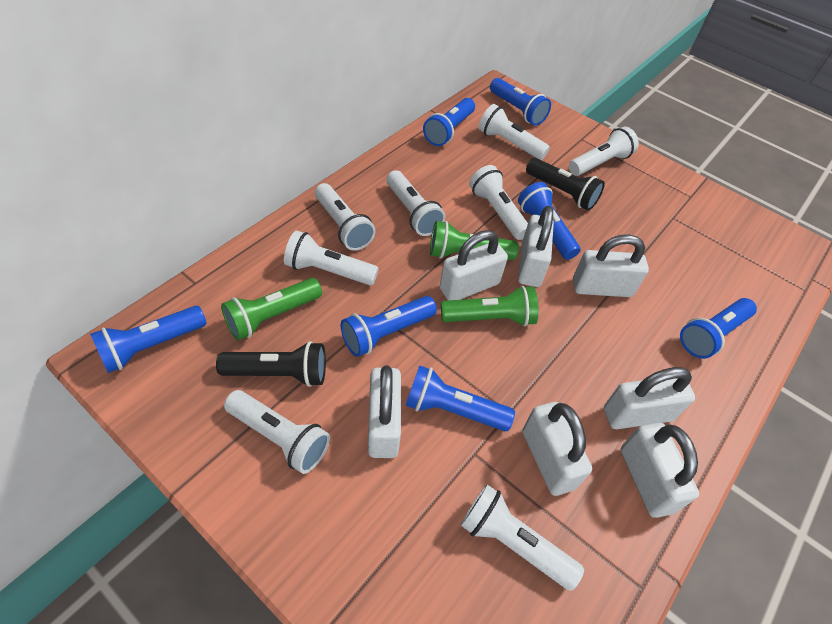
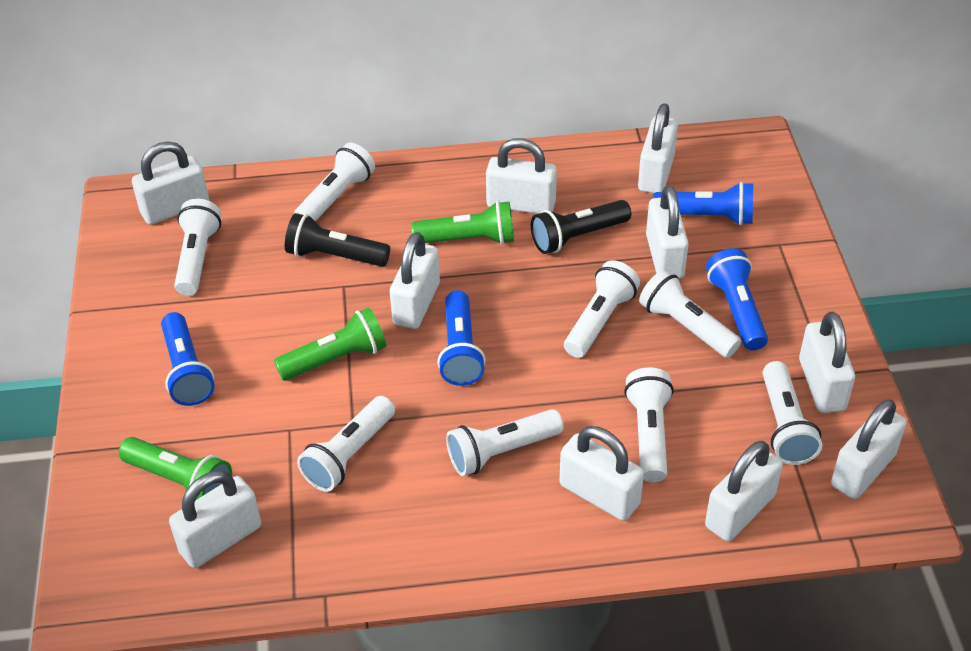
blue flashlight: [90,306,206,373] [341,296,437,357] [405,365,515,431] [423,98,475,146] [490,78,551,126] [518,182,580,260] [680,298,757,359] = 7 -> [161,312,215,406] [437,290,486,386] [653,182,753,225] [706,248,768,351] = 4
white padlock: [368,366,401,458] [440,230,508,301] [518,206,554,287] [522,402,592,496] [573,234,649,297] [604,367,695,429] [621,423,699,518] = 7 -> [132,142,209,225] [169,470,261,568] [390,232,440,329] [486,138,557,214] [559,426,644,521] [638,103,678,193] [646,185,689,279] [705,441,783,541] [799,312,855,413] [831,399,907,499] = 10

